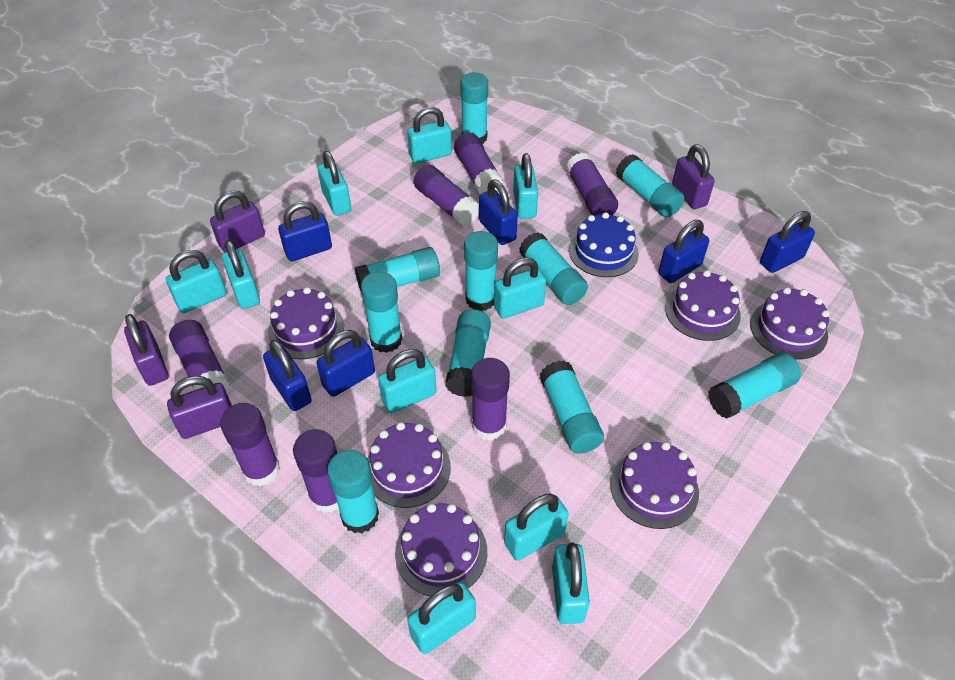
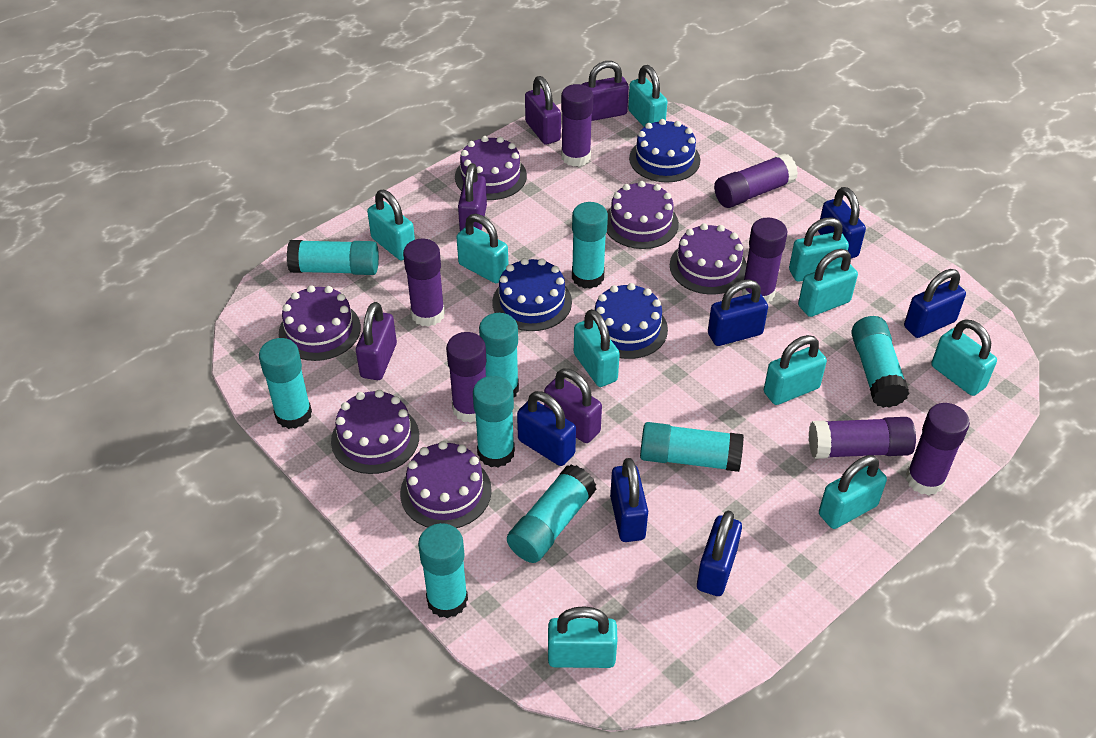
blue cake: [569,212,639,277] = 1 -> [492,258,572,331] [595,283,668,359] [629,119,701,182] = 3
purple padlock: [124,314,169,386] [167,376,232,439] [210,190,265,252] [672,144,715,209] = 4 -> [356,302,397,380] [458,163,487,231] [525,76,561,145] [544,369,602,443] [582,61,629,121] = 5
turquoise glue stick: [327,450,379,534] [355,247,440,294] [361,272,402,353] [445,309,491,397] [460,73,488,144] [464,231,498,311] [519,232,588,305] [540,360,604,454] [616,154,684,217] [708,352,801,419] = 10 -> [259,338,312,429] [287,240,379,275] [418,523,468,619] [473,376,515,468] [479,313,519,397] [507,464,597,563] [572,202,608,289] [640,422,744,472] [851,316,910,408] = 9

